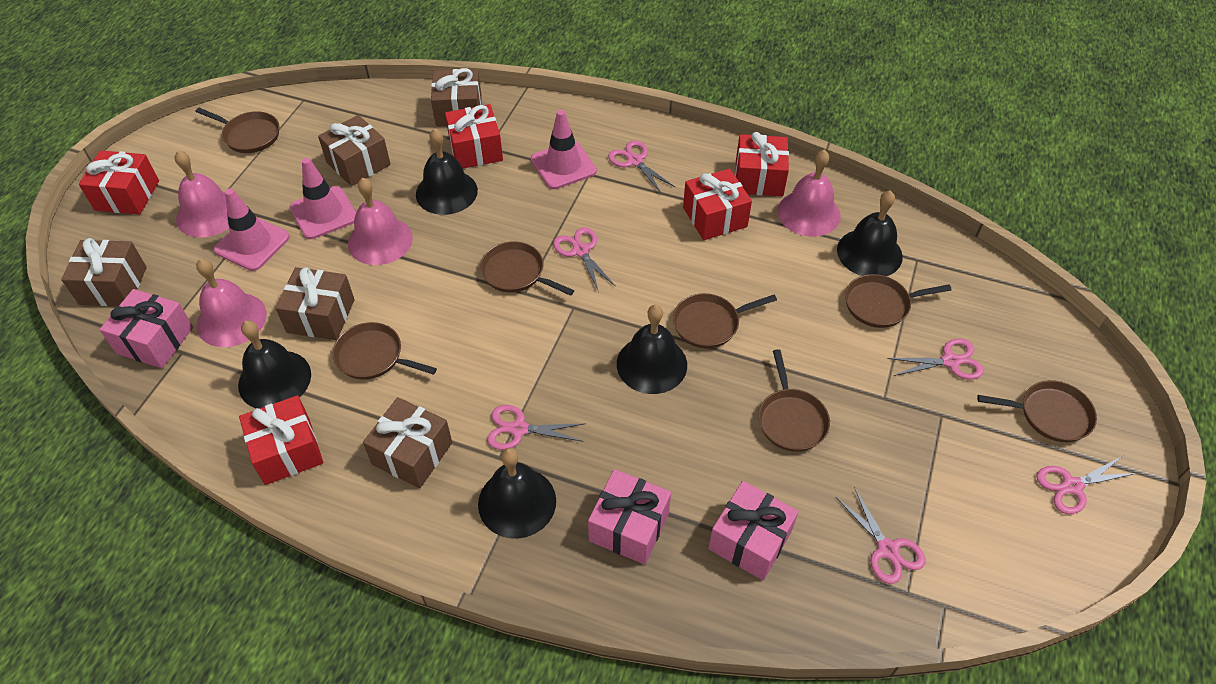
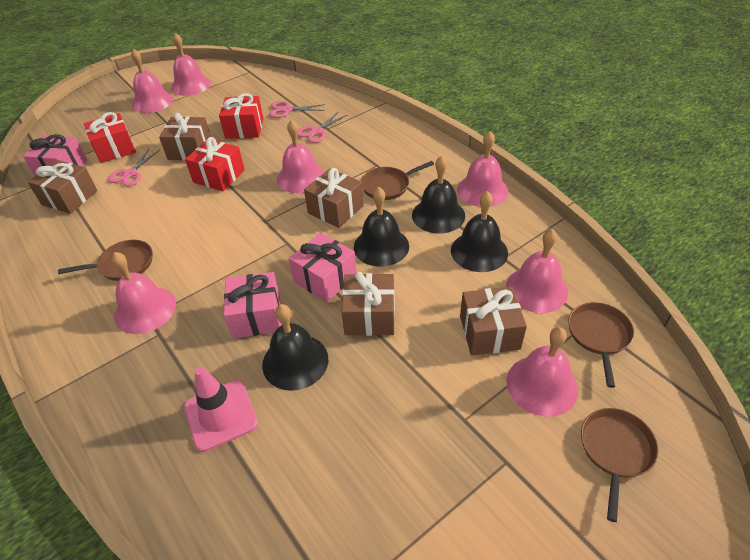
black bell: [238,320,311,409] [416,128,478,215] [478,448,556,539] [617,305,687,394] [837,190,903,276] = 5 -> [262,304,328,391] [354,187,409,267] [412,156,465,233] [451,191,508,272] = 4
brown pan: [196,108,279,153] [333,322,437,380] [480,241,574,296] [673,293,777,348] [758,349,830,452] [845,274,952,328] [977,380,1097,442] = 7 -> [58,240,153,281] [361,161,434,200] [568,302,634,388] [581,408,659,522] = 4
pink bell: [175,150,229,238] [196,259,267,347] [348,178,413,265] [777,150,841,237] = 4 -> [111,252,176,334] [131,49,173,113] [171,33,211,96] [277,120,325,193] [457,131,509,207] [506,229,568,313] [507,327,578,417] = 7
pink scissors: [487,405,586,450] [553,227,616,292] [608,140,676,194] [836,487,925,584] [887,338,984,380] [1036,456,1138,514] = 6 -> [108,149,160,186] [269,101,325,118] [297,112,347,143] = 3
pink traffic cone: [213,189,290,271] [290,158,356,239] [531,110,597,189] = 3 -> [184,367,258,452] = 1
red gift: [79,150,159,215] [239,395,323,485] [445,104,503,169] [683,169,752,240] [735,132,789,196] = 5 -> [84,112,136,163] [185,137,245,191] [219,93,263,139] = 3

